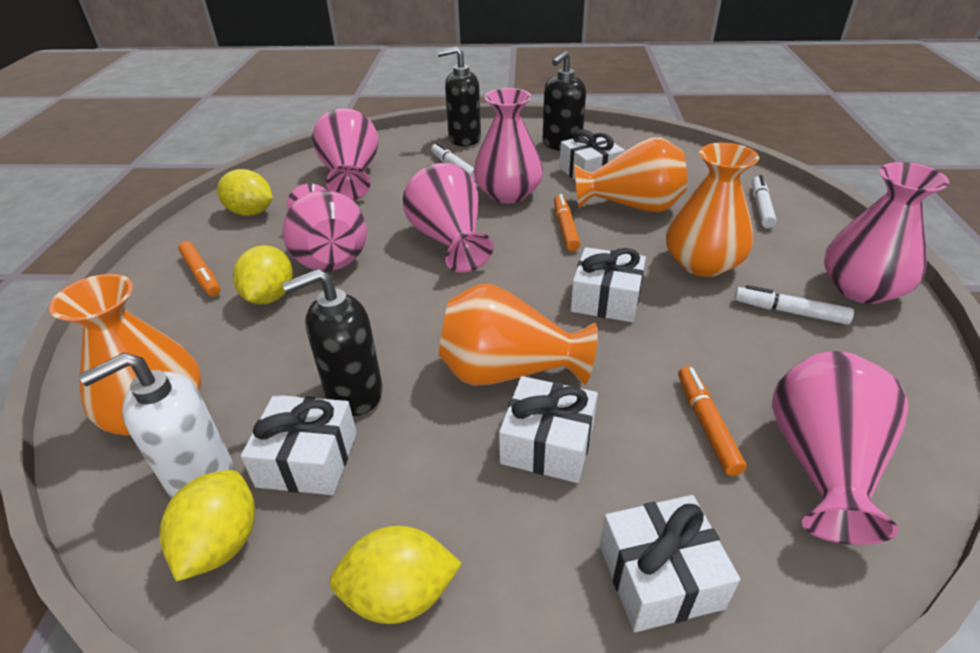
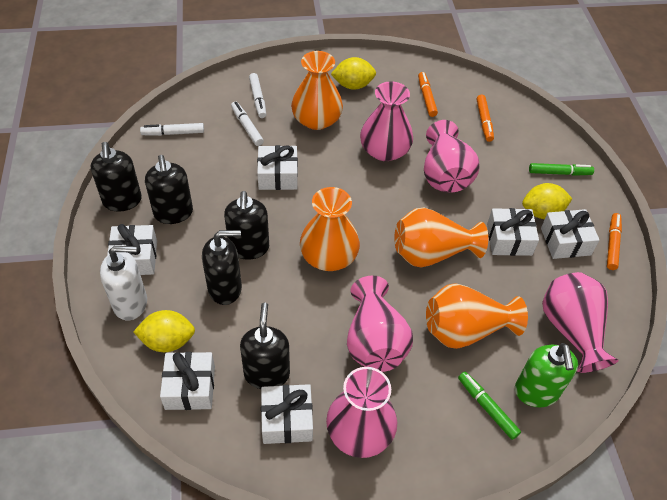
black soap dispenser: [282,269,383,416] [437,46,481,146] [543,51,586,151] = 3 -> [91,142,142,212] [145,155,193,224] [202,230,242,305] [224,191,269,260] [240,303,290,389] = 5
green marker: none = 0 -> [458,372,521,440] [529,163,594,176] = 2
green soap dispenser: none = 0 -> [515,343,578,407] = 1
pink vase: [283,184,367,271] [312,108,379,200] [403,163,494,273] [473,88,543,203] [772,351,908,545] [824,162,949,304] = 6 -> [326,367,397,458] [347,276,413,372] [360,82,413,161] [424,120,479,193] [542,272,619,373] = 5
white gift: [241,395,357,495] [499,376,598,483] [559,129,625,180] [571,247,646,322] [600,495,740,632] = 5 -> [107,224,157,275] [160,352,215,410] [257,145,298,190] [261,384,313,444] [487,208,539,256] [541,209,600,259] = 6
yellow lemon: [159,470,255,582] [217,169,273,216] [233,245,293,304] [329,526,462,624] = 4 -> [133,310,195,352] [331,57,376,90] [522,183,572,219] = 3

